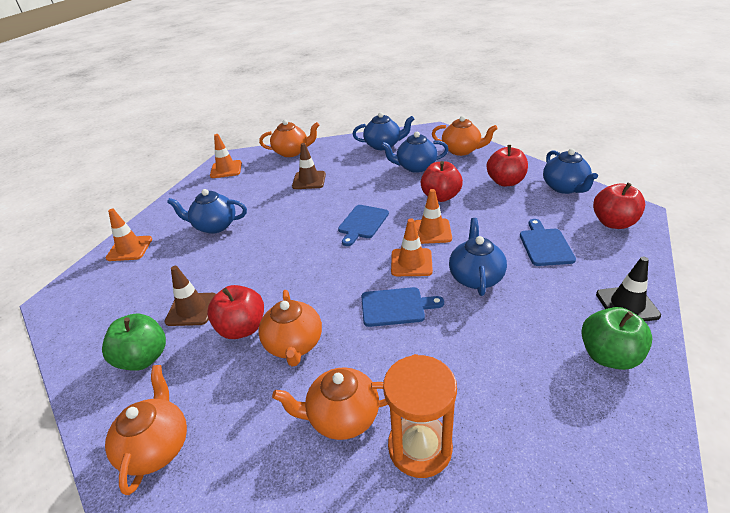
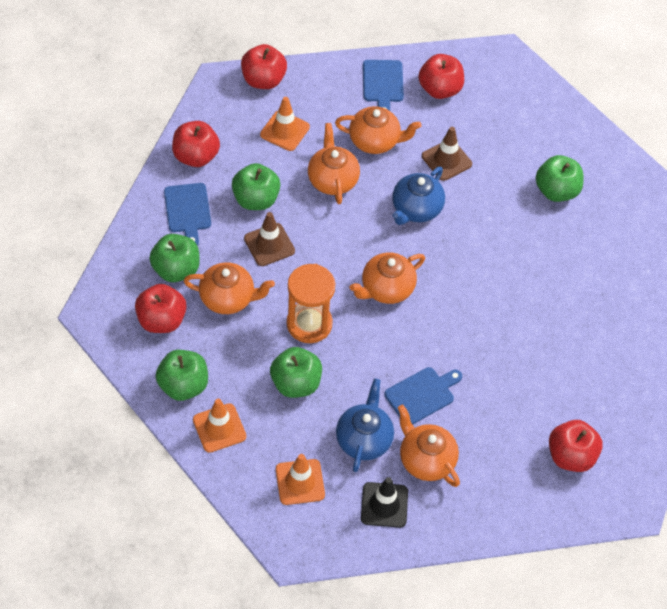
blue teapot: [167,189,247,234] [353,112,414,150] [381,132,449,173] [449,218,507,296] [543,149,598,194] = 5 -> [336,378,394,472] [392,167,445,225] = 2
green apple: [102,313,166,371] [581,307,653,370] = 2 -> [149,234,200,282] [156,350,208,401] [232,163,280,210] [270,347,322,398] [536,155,584,202] = 5
orange traffic cone: [106,209,152,261] [210,134,242,178] [391,219,433,276] [414,189,452,244] = 4 -> [193,399,246,453] [260,97,310,151] [276,454,325,505] = 3
red apple: [207,285,264,339] [421,161,463,202] [487,145,528,186] [593,183,645,229] = 4 -> [135,284,187,333] [172,121,220,167] [241,44,287,89] [419,54,464,99] [549,420,603,472] = 5

